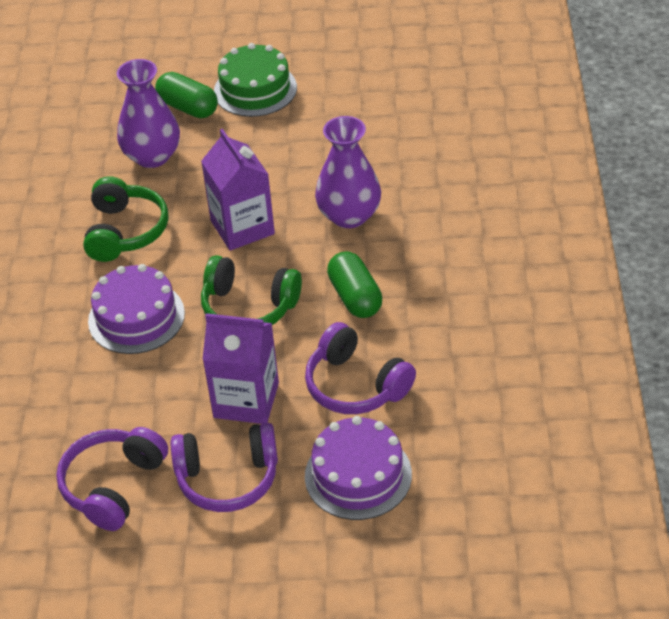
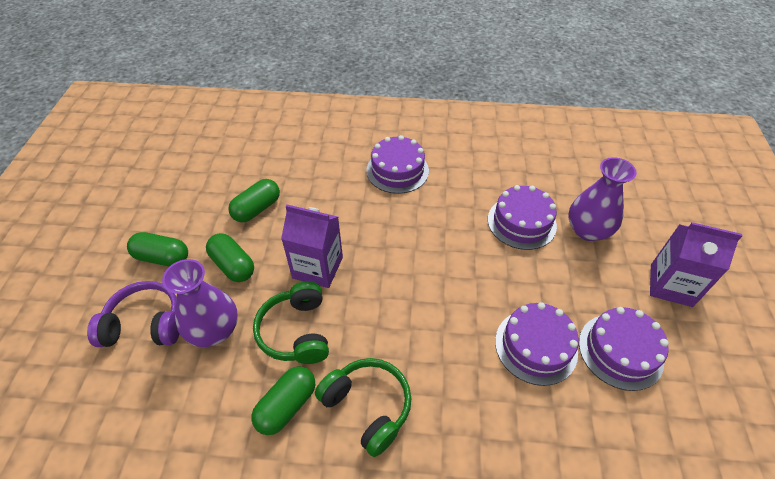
green cake: [214,43,297,117] = 1 -> none = 0
green capsule: [155,72,218,118] [327,251,382,318] = 2 -> [127,232,188,267] [206,233,254,282] [228,179,280,222] [251,366,315,435] = 4
purple cake: [88,264,185,354] [305,416,412,520] = 2 -> [366,135,429,194] [488,185,557,250] [495,302,579,386] [579,307,669,391] = 4
purple headphones: [56,427,168,531] [171,423,278,512] [305,322,416,414] = 3 -> [87,281,179,347] = 1

